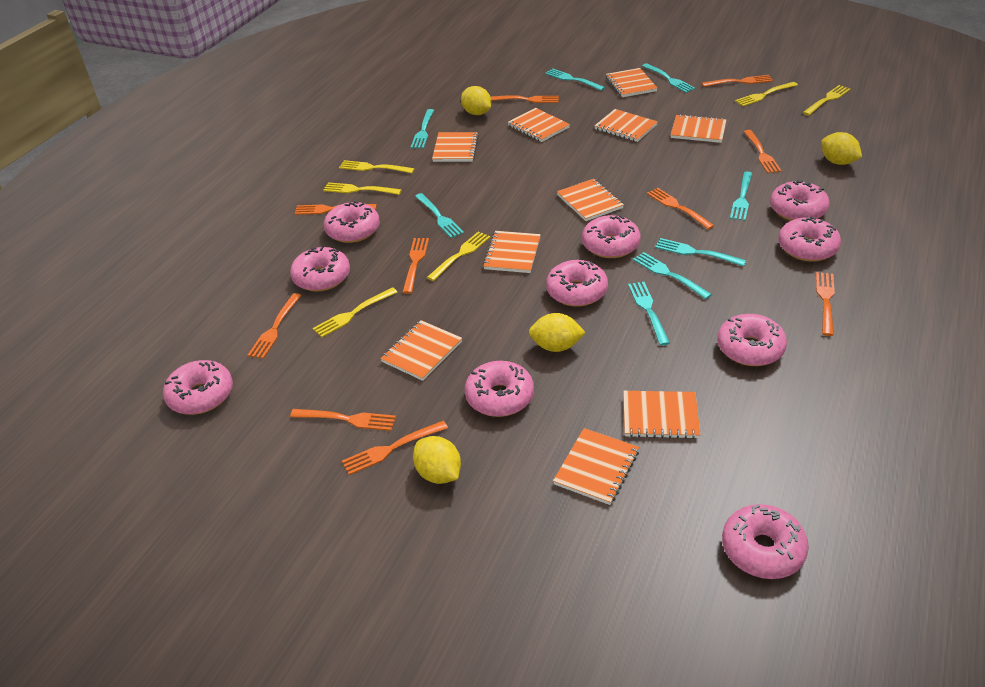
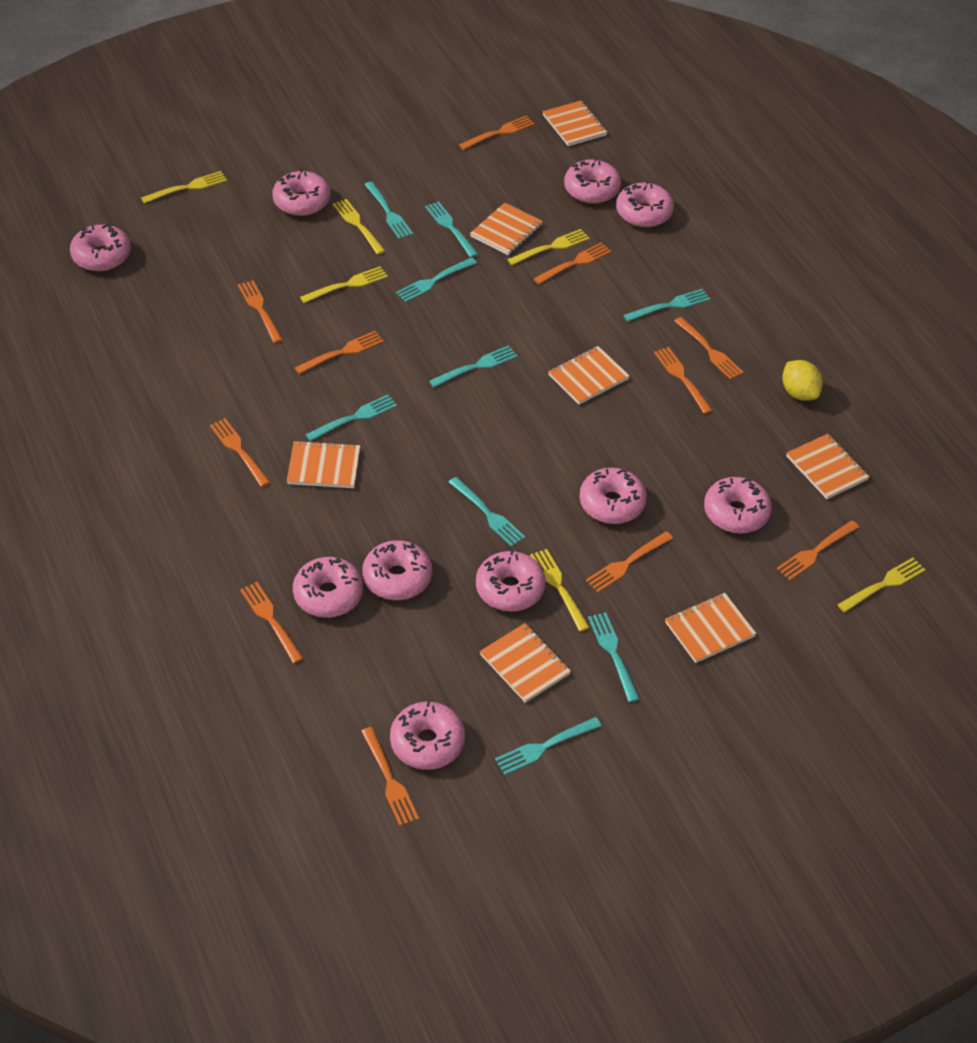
orange fork: [248,293,302,359] [290,409,396,431] [295,204,377,215] [342,420,448,475] [402,238,429,294] [490,95,559,103] [647,188,715,229] [702,75,773,87] [744,130,782,173] [816,272,835,336] = 10 -> [210,418,270,487] [238,280,283,343] [240,582,304,664] [295,331,384,374] [361,727,419,826] [459,116,535,150] [534,242,611,284] [586,531,673,592] [654,347,713,414] [674,317,743,380] [777,520,859,580] = 11
orange notebook: [380,320,462,381] [432,132,479,162] [483,231,541,273] [508,108,570,142] [553,428,639,505] [557,179,624,221] [594,109,658,142] [606,68,657,97] [623,391,700,439] [671,114,727,143] = 10 -> [287,440,360,488] [470,202,543,255] [480,623,571,703] [543,101,607,146] [548,346,630,405] [665,593,757,663] [786,434,869,499] = 7
turquoise fork: [411,109,434,149] [415,193,464,238] [545,68,605,91] [628,282,670,346] [633,252,712,299] [642,63,695,93] [655,238,746,266] [730,172,753,221] = 8 -> [305,395,397,441] [364,182,413,239] [396,258,477,302] [425,201,478,258] [429,345,517,387] [448,477,525,547] [495,717,602,775] [588,612,640,702] [623,289,710,322] = 9
yellow lemon: [413,436,461,484] [461,86,491,115] [529,313,586,352] [821,132,862,165] = 4 -> [782,360,823,401] = 1

